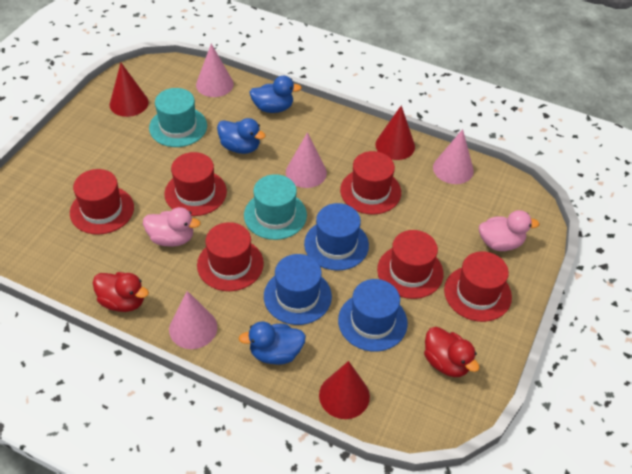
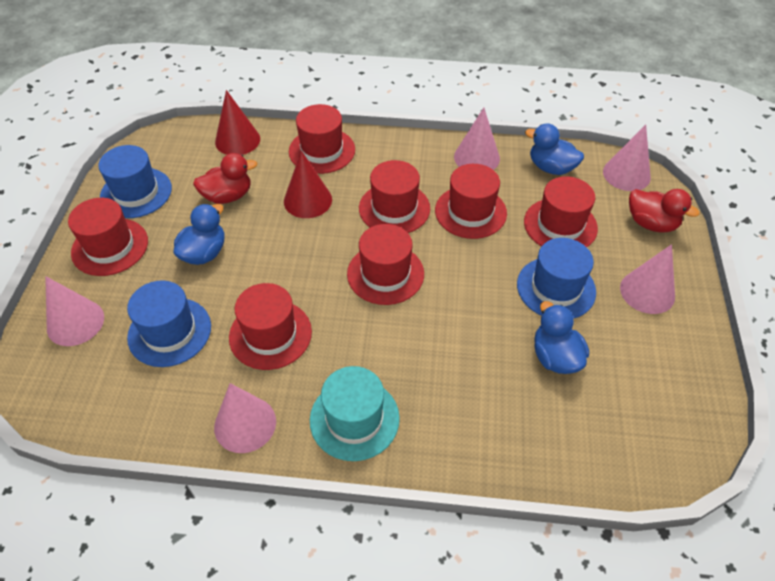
pink cone: [169,291,217,349] [196,44,234,97] [286,132,327,188] [433,129,474,184] = 4 -> [45,276,104,346] [214,383,276,453] [454,108,500,170] [603,124,651,191] [620,244,675,314] = 5
pink duck: [143,207,201,247] [479,210,540,251] = 2 -> none = 0
red cone: [110,63,149,117] [319,361,370,419] [375,106,415,160] = 3 -> [215,90,260,155] [284,150,332,218] = 2
red hat: [70,169,134,235] [165,152,227,216] [197,222,264,291] [340,151,401,215] [377,230,443,299] [444,251,512,322] = 6 -> [68,198,148,276] [229,283,312,370] [289,104,355,174] [347,224,424,305] [359,160,430,233] [435,164,507,239] [524,176,598,247] = 7
turquoise hat: [149,88,207,147] [244,174,307,240] = 2 -> [310,366,400,461] = 1

